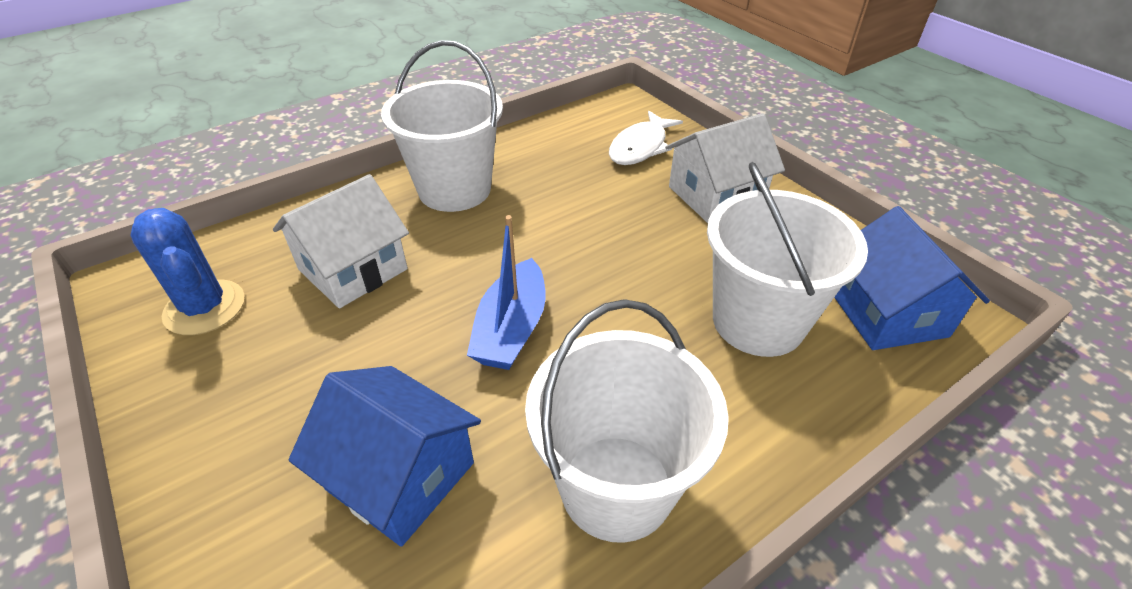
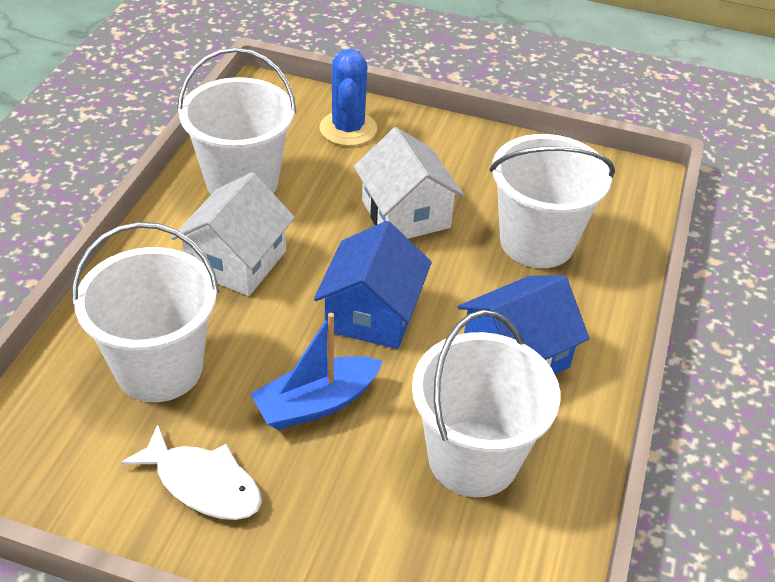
white bucket: [381,40,503,212] [525,299,729,543] [707,162,868,357] = 3 -> [72,222,219,402] [177,48,296,194] [412,310,560,497] [490,134,615,268] = 4

